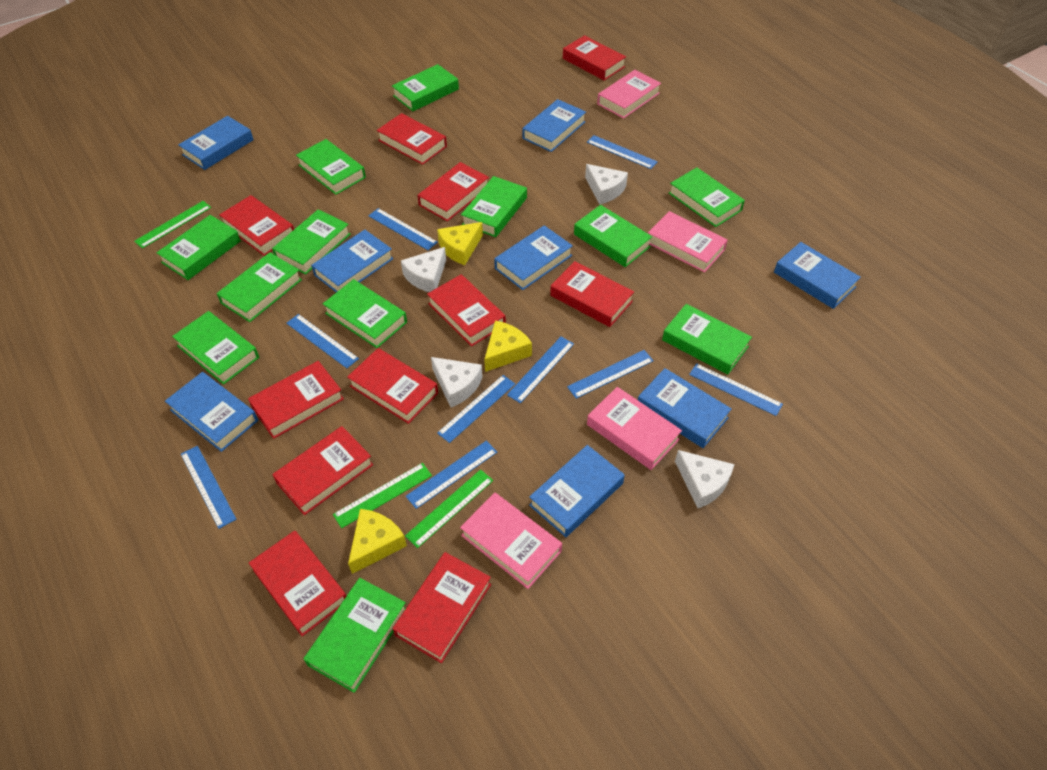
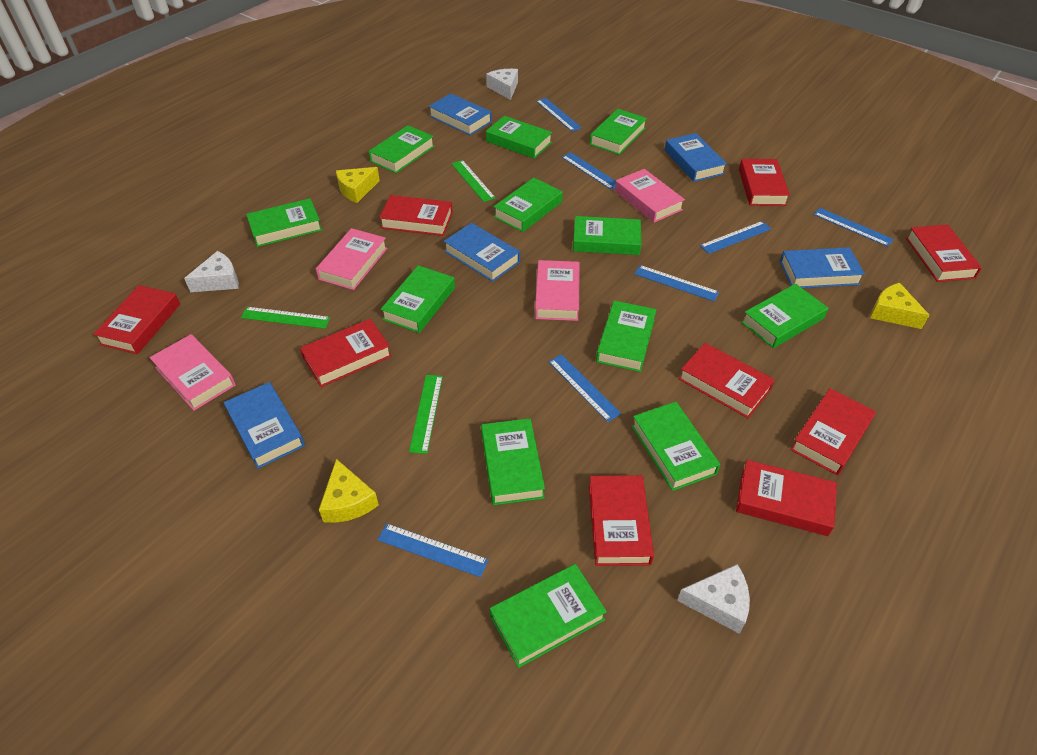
blue book: [165,372,258,452] [178,116,254,170] [311,230,393,292] [494,225,573,290] [522,99,586,152] [529,445,625,537] [638,368,732,448] [774,242,861,309] = 8 -> [224,382,305,469] [429,93,492,135] [444,223,520,282] [665,133,727,182] [780,247,865,288] = 5
blue ruler: [181,446,236,529] [286,314,359,368] [368,208,438,250] [405,441,497,509] [437,375,515,443] [507,337,574,403] [567,350,654,399] [587,135,658,169] [689,363,783,416] = 9 -> [377,523,489,577] [536,98,582,131] [548,354,621,422] [562,152,616,190] [634,265,719,301] [700,221,771,254] [813,208,894,247] = 7
red book: [219,195,294,256] [248,361,344,439] [249,531,346,636] [272,426,373,515] [347,348,438,424] [377,113,447,165] [393,552,491,663] [418,162,489,221] [427,274,506,347] [550,261,634,327] [563,35,626,80] = 11 -> [93,285,180,354] [300,319,391,387] [379,195,453,236] [589,475,654,566] [679,343,775,418] [736,460,837,536] [739,159,790,206] [790,388,876,476] [906,224,982,282] = 9
white cheese: [401,247,446,292] [431,357,482,407] [585,164,628,205] [675,450,735,508] = 4 -> [184,251,239,292] [486,69,518,100] [677,564,750,634] = 3

